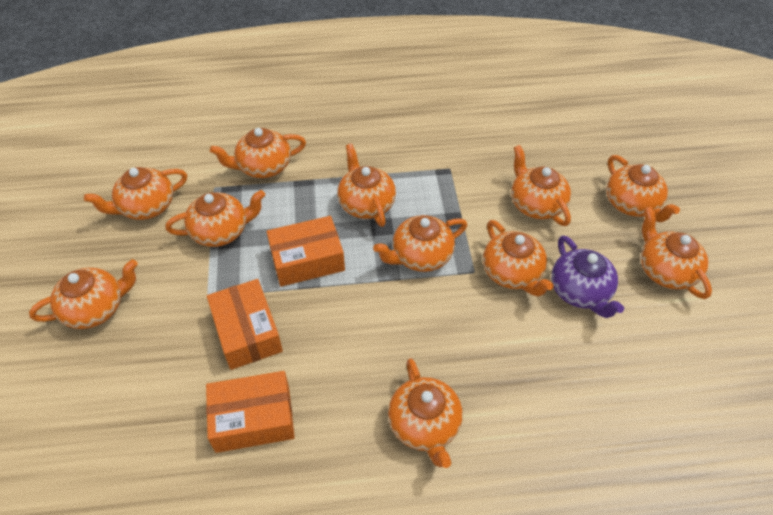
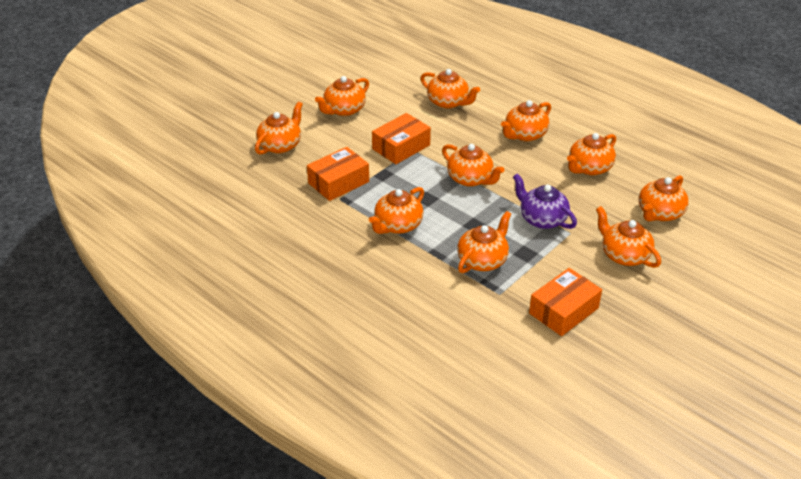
orange teapot: [29,259,138,329] [84,167,187,220] [165,190,265,247] [210,128,306,178] [337,144,396,227] [373,215,467,272] [388,358,463,468] [483,220,554,297] [511,145,571,226] [606,155,680,222] [641,207,712,299] = 11 -> [255,102,303,155] [315,76,369,116] [369,187,424,234] [420,69,480,109] [442,144,504,187] [457,211,511,273] [501,100,551,141] [567,133,616,175] [596,206,661,268] [639,175,689,221] = 10

